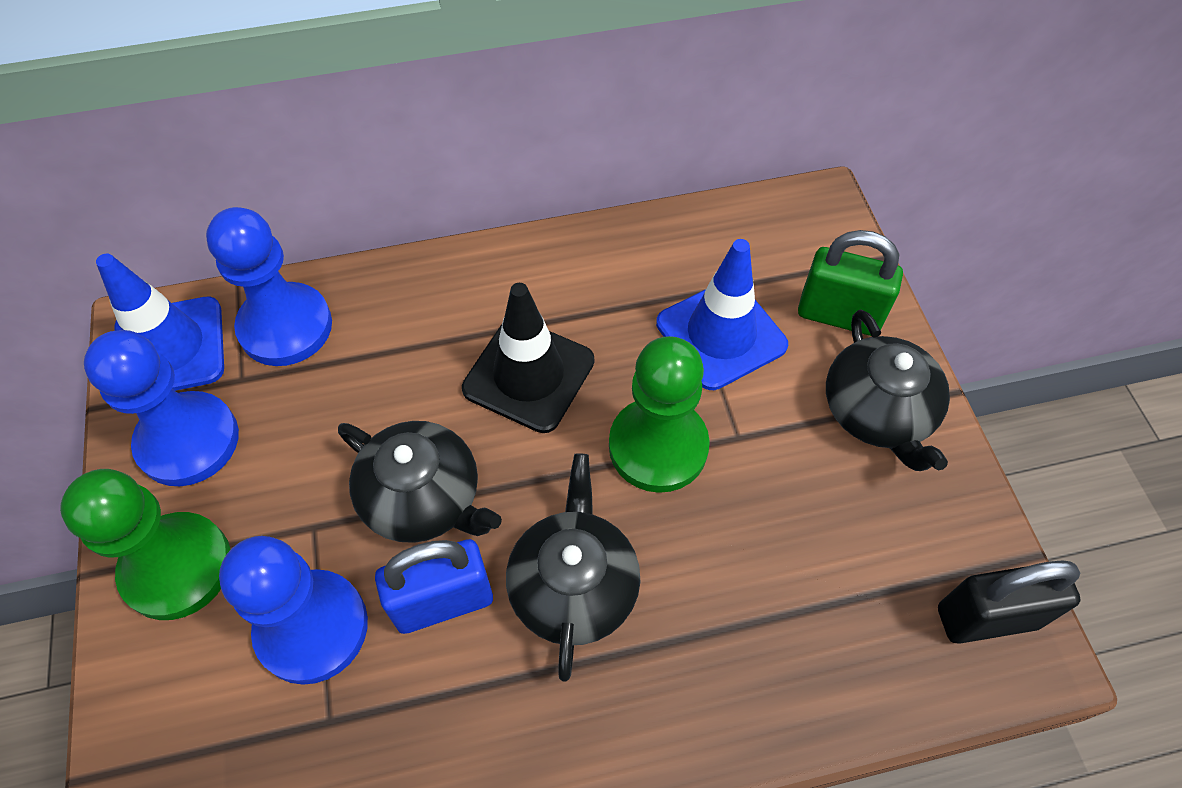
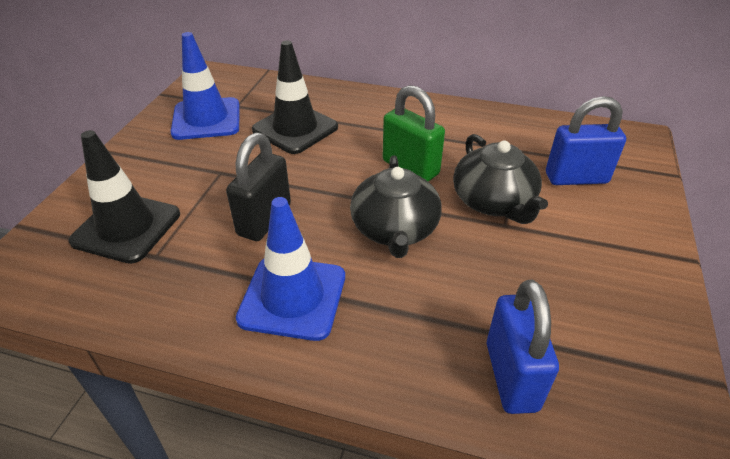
black teapot: [338,421,502,543] [506,453,640,682] [826,310,950,471] = 3 -> [350,155,442,258] [453,134,548,224] = 2
black traffic cone: [462,283,594,433] = 1 -> [68,130,180,264] [252,40,338,154] = 2
blue padlock: [375,539,493,634] = 1 -> [486,280,559,414] [546,96,626,185] = 2
blue pawn: [84,330,239,486] [206,207,332,366] [219,536,368,685] = 3 -> none = 0
green pawn: [60,469,231,620] [609,336,710,493] = 2 -> none = 0

